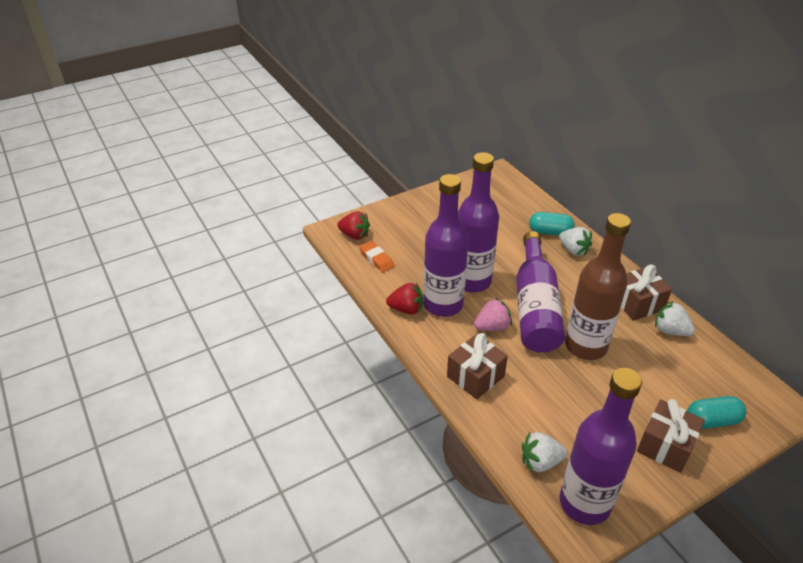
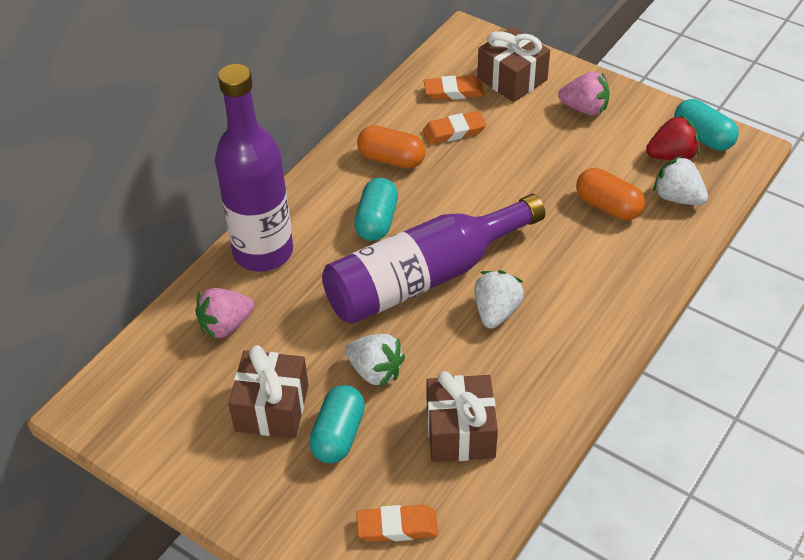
brown bottle: [565,213,631,360] = 1 -> none = 0
orange capsule: none = 0 -> [357,125,426,169] [576,168,645,220] = 2
orange eraser: [359,241,394,272] = 1 -> [356,505,438,542] [423,111,487,145] [424,76,484,100] = 3
pink strawberry: [474,297,512,331] = 1 -> [196,288,254,340] [558,72,610,115] = 2
purple bottle: [423,174,469,317] [458,152,499,293] [516,231,565,353] [559,368,642,525] = 4 -> [215,64,293,271] [322,194,545,324] = 2
red strawberry: [337,211,370,240] [386,283,423,314] = 2 -> [646,115,700,160] = 1
turquoise capsule: [529,212,574,236] [687,396,746,429] = 2 -> [309,385,365,463] [354,178,398,241] [674,99,739,151] = 3

